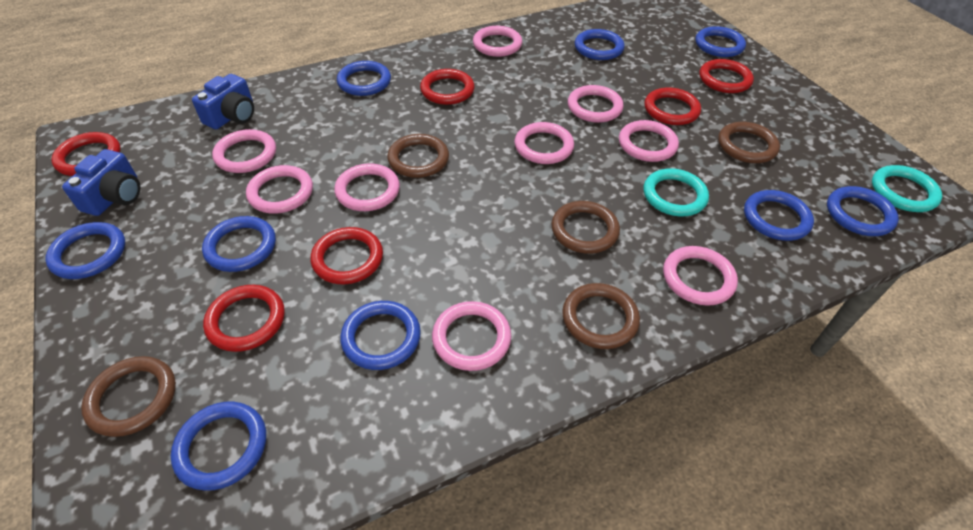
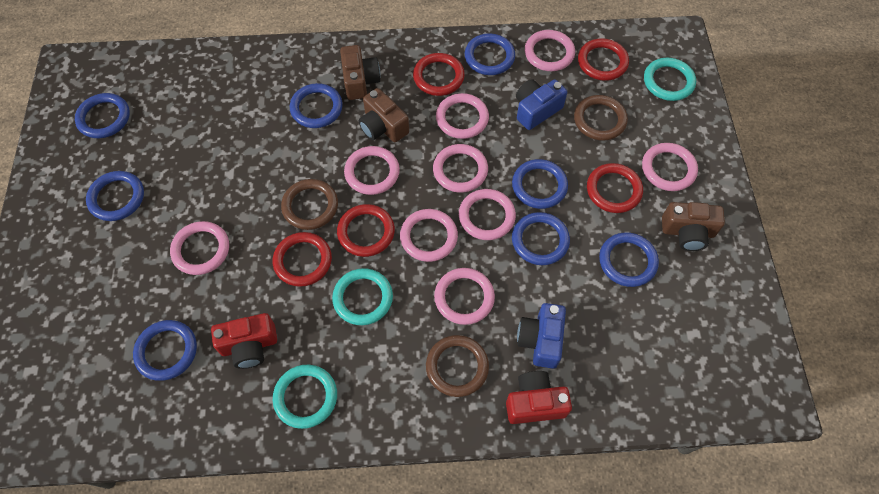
blue ring: [45,222,125,279] [171,402,266,491] [202,216,276,272] [337,61,391,96] [340,301,421,370] [575,29,625,60] [695,26,746,57] [744,190,814,241] [827,186,899,236] = 9 -> [75,93,130,138] [86,171,144,221] [133,320,197,381] [290,83,343,128] [465,33,515,75] [512,159,568,209] [512,212,570,265] [599,232,659,287] = 8
brown camera: none = 0 -> [340,45,381,100] [359,88,409,142] [662,202,725,251] = 3
brown ring: [81,356,176,437] [387,134,449,178] [552,201,620,254] [562,283,640,349] [718,122,780,163] = 5 -> [281,179,338,230] [426,335,489,397] [574,95,628,141] = 3
red camera: none = 0 -> [211,313,277,369] [506,371,572,424] = 2
red ring: [51,132,121,176] [203,285,285,352] [311,227,383,284] [420,69,475,105] [644,87,701,125] [700,59,754,93] = 6 -> [273,232,332,287] [337,204,395,257] [413,53,465,96] [578,38,629,81] [587,163,643,213] = 5
turquoise ring: [644,168,709,216] [872,165,942,212] = 2 -> [273,365,337,429] [332,268,393,325] [644,58,696,101] = 3

